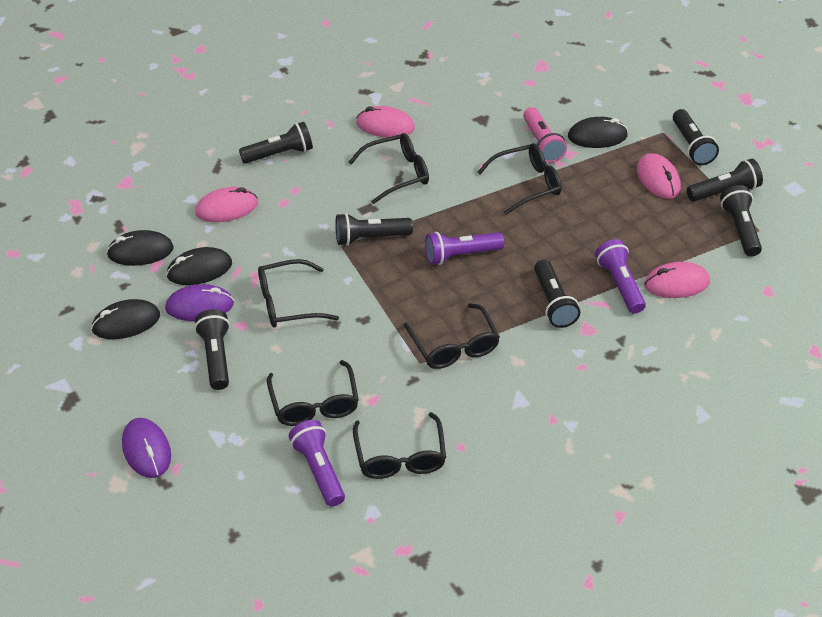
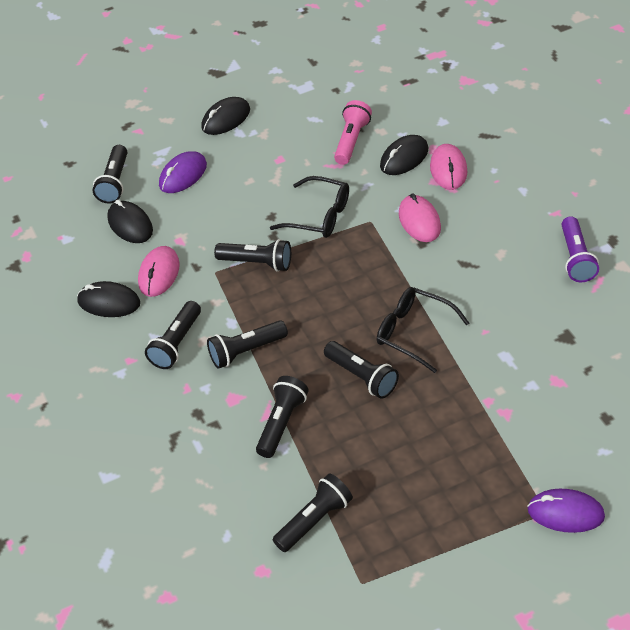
black glasses: [258,259,339,328] [267,360,359,426] [349,133,429,204] [353,412,446,479] [403,303,500,369] [477,143,562,215] = 6 -> [270,176,349,238] [377,287,469,373] = 2
pink mouse: [195,187,258,222] [356,106,415,138] [637,153,681,199] [644,262,710,298] = 4 -> [138,246,180,297] [399,194,441,242] [430,144,467,190] = 3
purple flashlight: [289,420,345,507] [425,232,504,265] [595,239,646,314] = 3 -> [561,216,599,282] = 1

